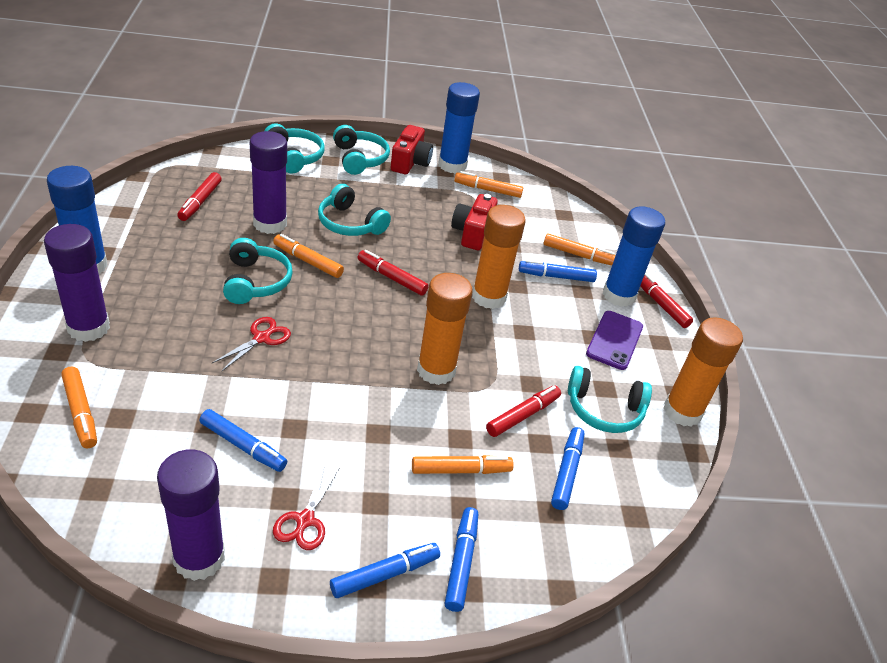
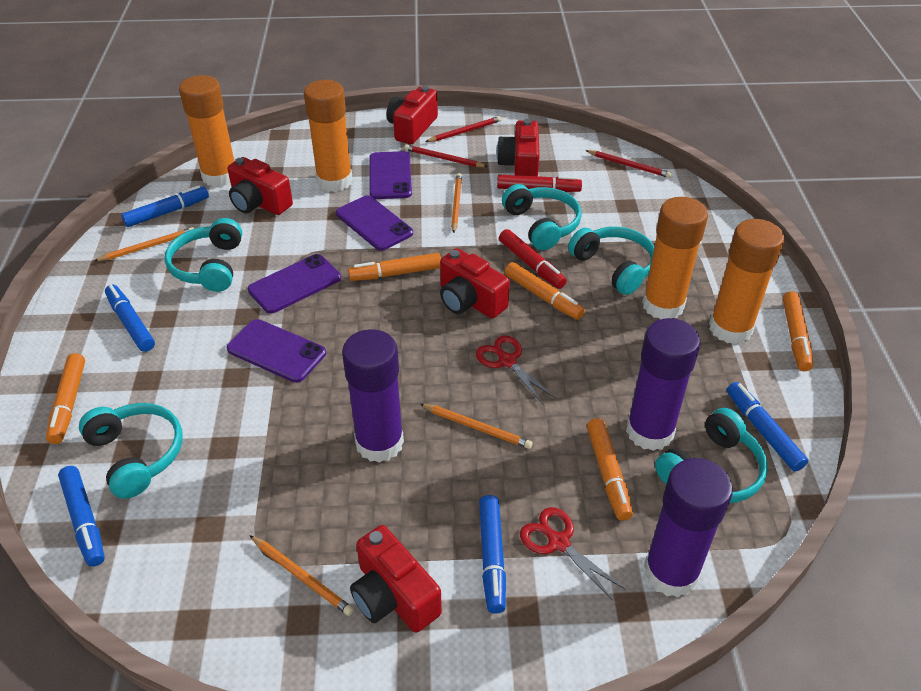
blue glue stick: [47,166,107,275] [438,82,480,174] [603,206,665,307] = 3 -> none = 0
orange glue stick: [417,273,472,385] [472,205,526,309] [663,317,743,427] = 3 -> [179,75,235,187] [304,80,353,192] [642,197,708,319] [709,219,784,344] = 4
orange pencil: none = 0 -> [94,227,194,261] [249,535,354,616] [420,404,533,449] [451,173,462,233] = 4
purple phone: [586,311,643,370] = 1 -> [226,319,326,383] [248,254,341,313] [336,195,413,251] [369,151,412,199] = 4
red camera: [391,125,433,174] [451,194,498,250] = 2 -> [227,157,293,215] [350,525,442,633] [387,86,438,144] [440,248,510,319] [497,119,540,176] = 5
red marker: [177,172,222,221] [358,250,429,296] [486,385,561,437] [640,272,693,328] = 4 -> [497,175,582,192] [499,229,567,289] = 2
red pencil: none = 0 -> [404,144,488,167] [425,116,502,142] [586,150,672,178] = 3

